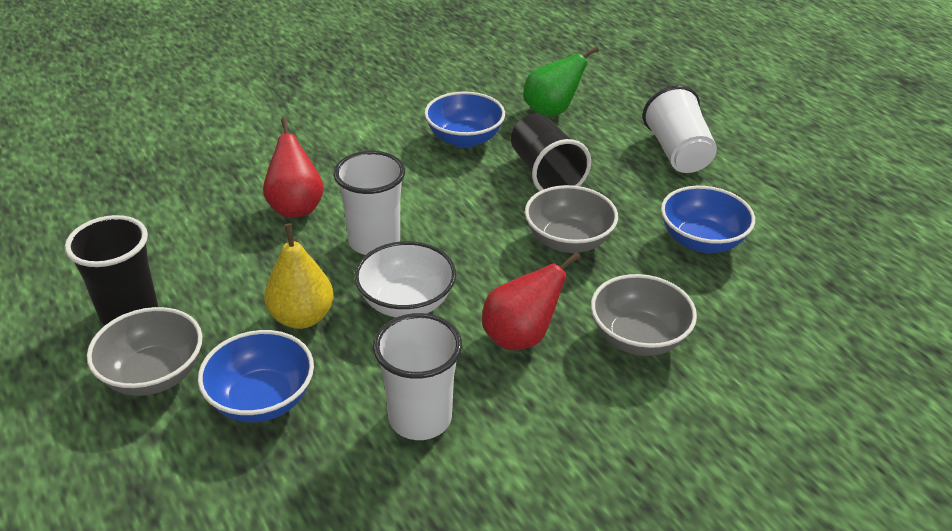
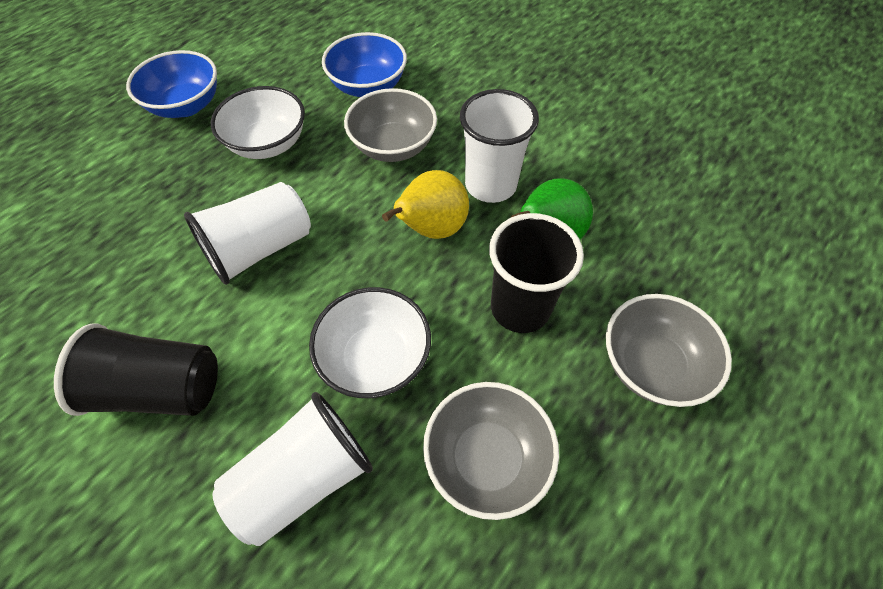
blue bowl: [198,330,314,422] [424,91,505,148] [661,186,755,253] = 3 -> [126,50,217,118] [322,32,407,97] = 2
red pear: [263,118,324,217] [482,252,581,350] = 2 -> none = 0
white bowl: [354,241,456,317] = 1 -> [211,86,305,159] [309,287,431,398] = 2

